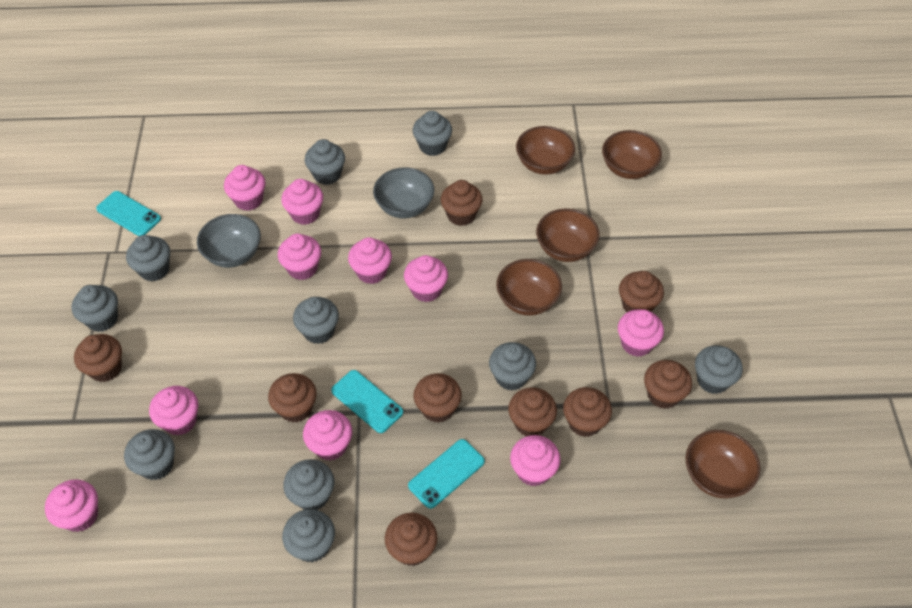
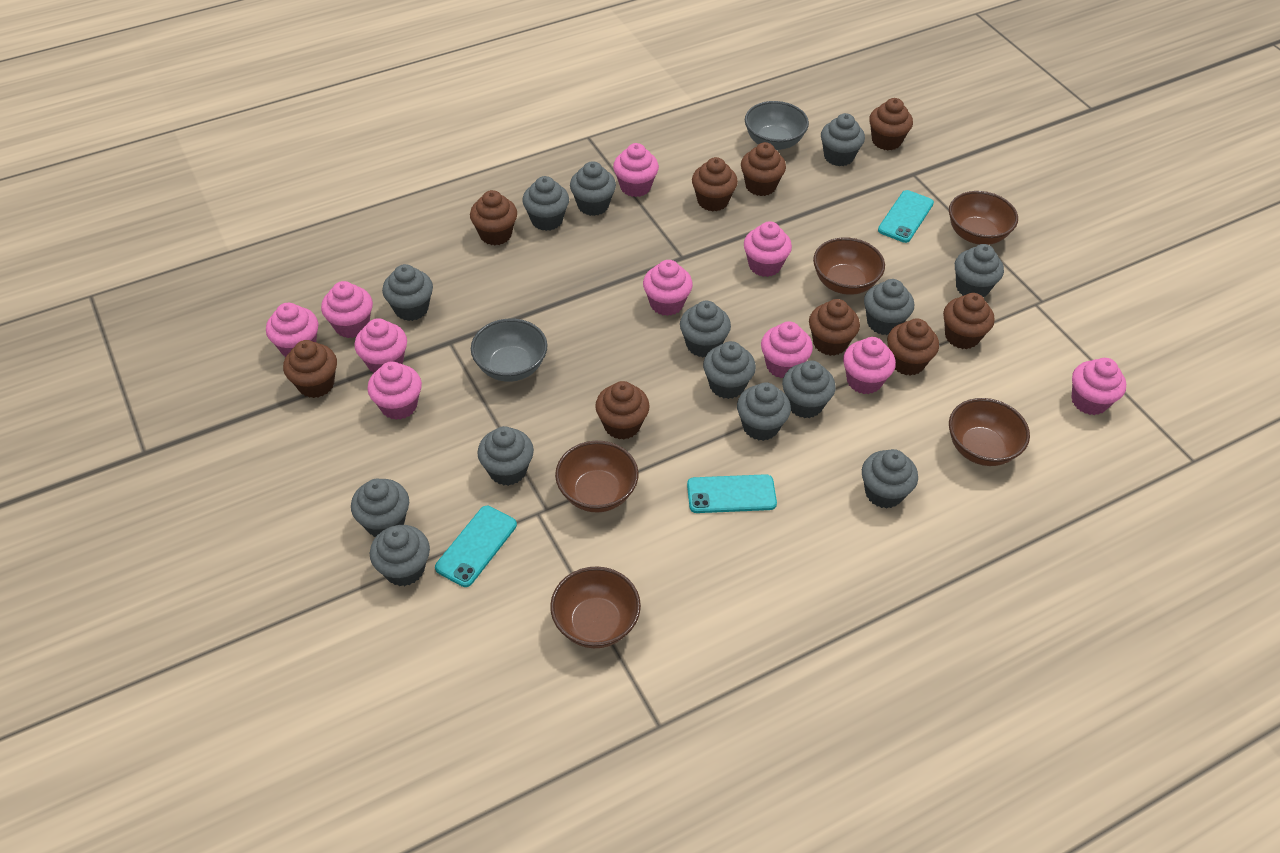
grey cupcake: [72,285,118,332] [124,429,175,480] [126,235,170,282] [282,509,335,562] [283,459,334,510] [293,297,339,344] [305,139,345,185] [413,111,452,156] [489,342,536,391] [695,345,743,394] = 10 -> [351,479,409,537] [370,525,430,586] [382,264,433,321] [477,426,534,486] [522,176,569,231] [570,161,616,216] [680,301,731,357] [703,341,756,399] [737,382,791,441] [782,360,836,418] [821,113,865,166] [862,449,918,509] [864,279,914,335] [955,244,1004,297] = 14

